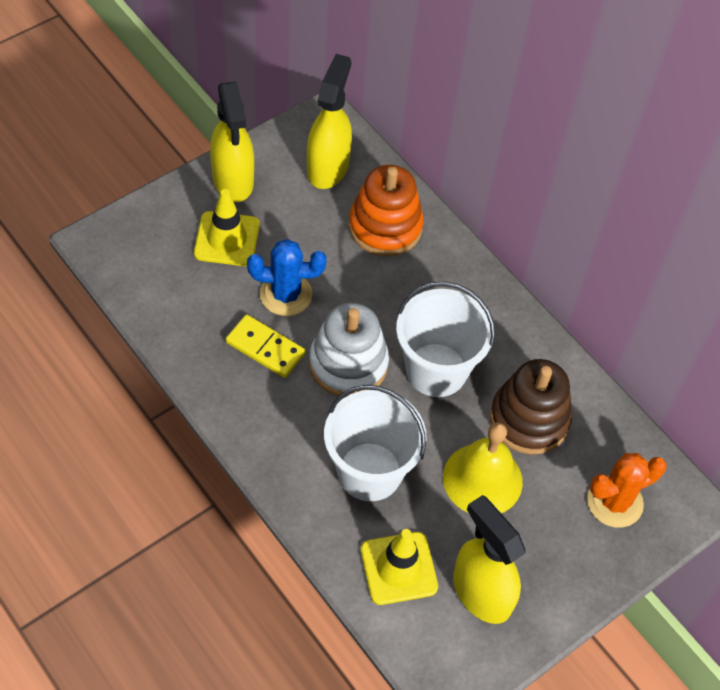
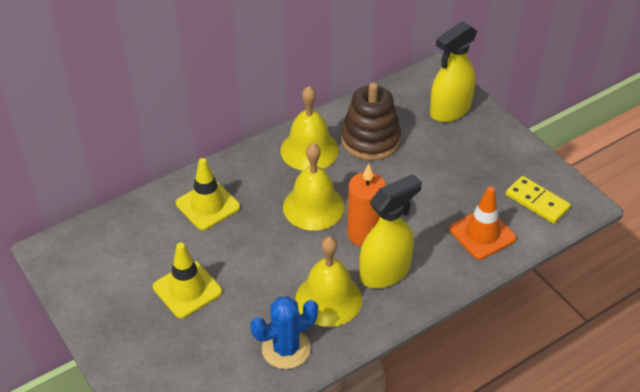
orange cactus: [587,453,667,528] = 1 -> none = 0
orange candle: none = 0 -> [347,164,386,247] = 1
orange stacking toy: [349,165,424,257] = 1 -> none = 0
orange traffic cone: none = 0 -> [449,186,516,260] = 1
white bucket: [324,385,426,501] [396,282,495,397] = 2 -> none = 0
white stacking toy: [309,303,389,397] = 1 -> none = 0
yellow bell: [443,422,523,513] = 1 -> [280,86,339,171] [283,143,345,231] [295,236,362,327] = 3
yellow spray bottle: [210,82,254,202] [307,54,352,189] [453,495,526,624] = 3 -> [359,174,422,288] [430,21,477,122] = 2

